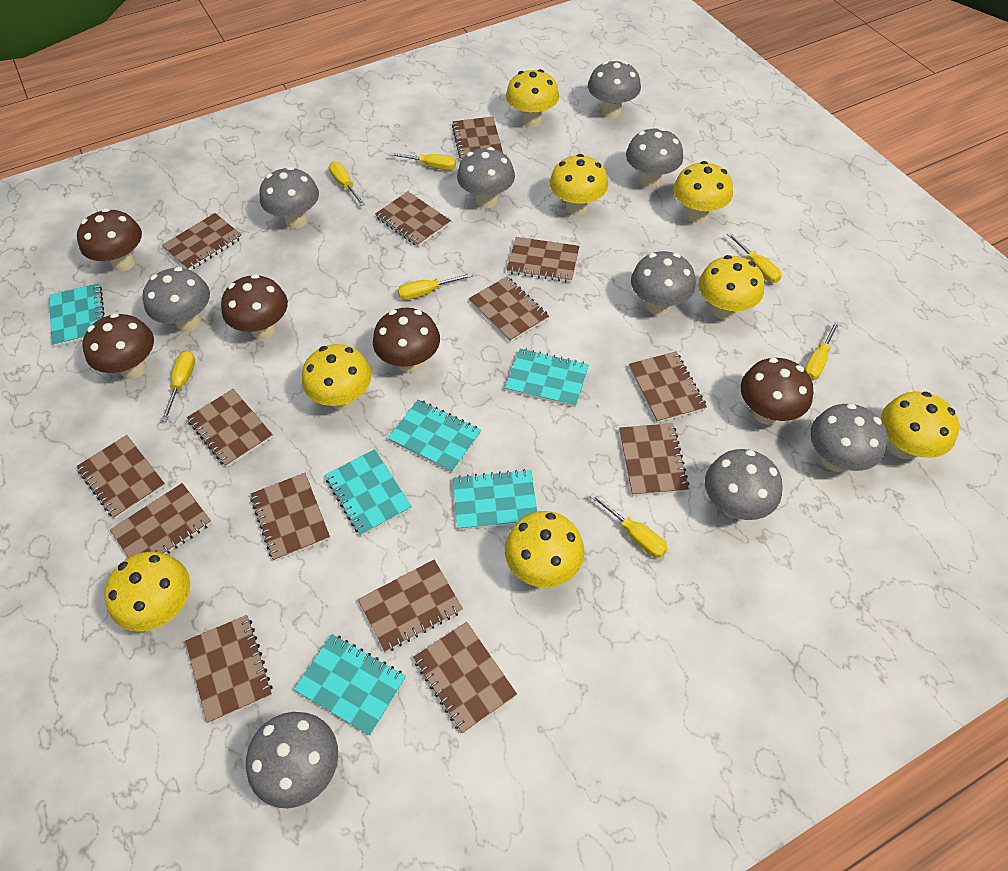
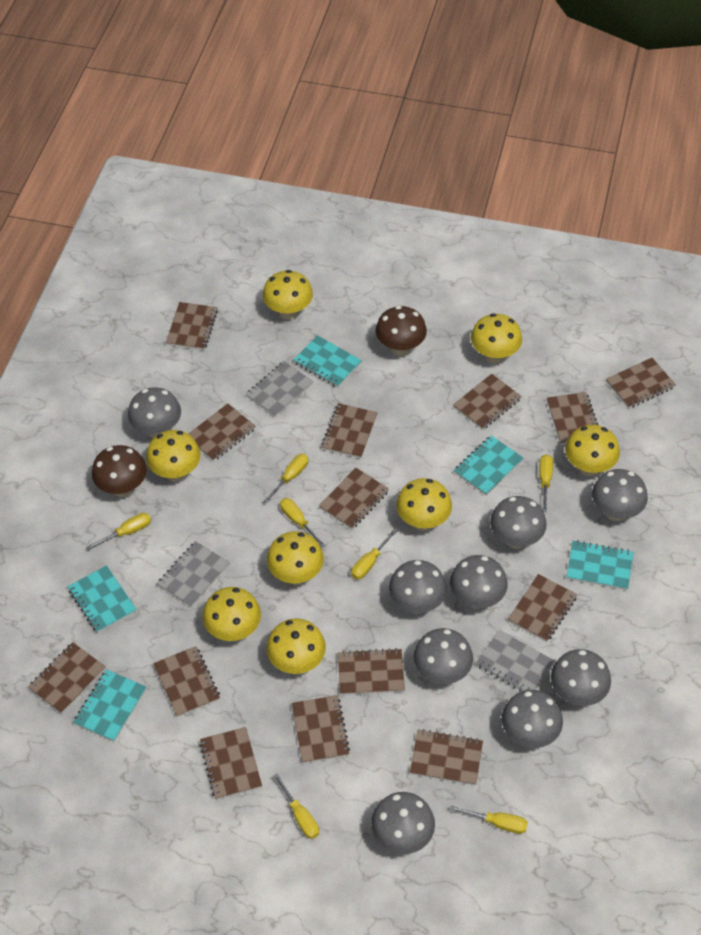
brown mushroom: [77,208,142,271] [82,313,154,379] [221,274,288,339] [373,308,440,373] [741,358,813,425] = 5 -> [92,445,147,497] [375,306,427,356] = 2
grey notebook: none = 0 -> [157,541,230,607] [246,361,314,417] [476,630,554,691] = 3
turquoise notebook: [49,283,105,347] [294,634,406,736] [325,449,412,536] [388,400,481,473] [453,469,537,530] [505,349,589,407] = 6 -> [68,565,137,633] [73,669,146,742] [293,335,362,387] [454,435,523,495] [567,540,633,590] = 5

